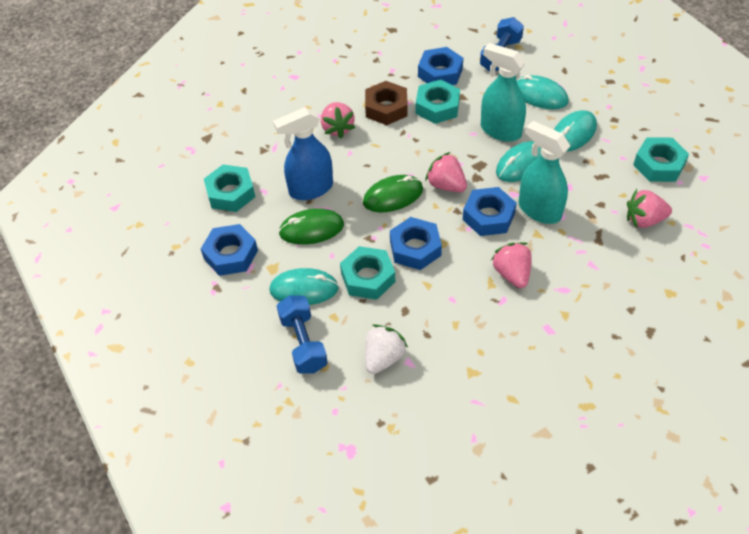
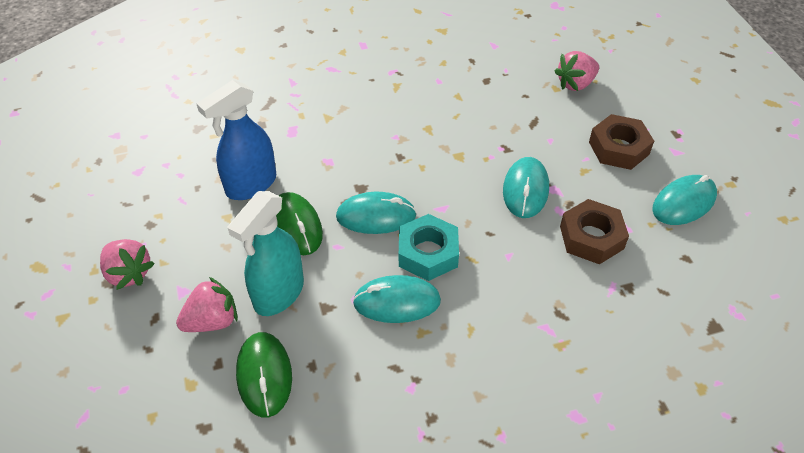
blue dumbbell: [277,295,328,374] [480,17,524,72] = 2 -> none = 0
blue nut: [201,224,258,276] [390,217,442,270] [418,47,463,85] [463,187,517,236] = 4 -> none = 0
brown nut: [365,81,408,125] = 1 -> [560,199,629,264] [589,114,654,170] = 2
pink strawberry: [321,102,355,138] [425,152,467,192] [491,242,532,288] [627,189,672,228] = 4 -> [100,239,155,290] [176,277,238,332] [554,51,599,91] = 3
turquoise nut: [204,164,255,212] [340,246,395,300] [416,79,460,124] [633,138,689,182] = 4 -> [399,214,459,281] = 1
turquoise spray bottle: [481,43,526,142] [519,121,570,224] = 2 -> [228,191,304,316] = 1
white strawberry: [365,324,408,374] = 1 -> none = 0

